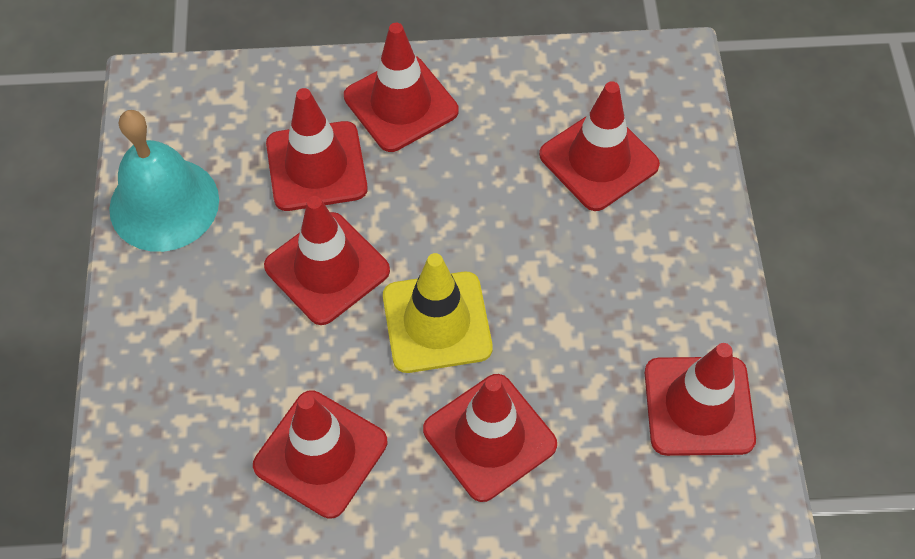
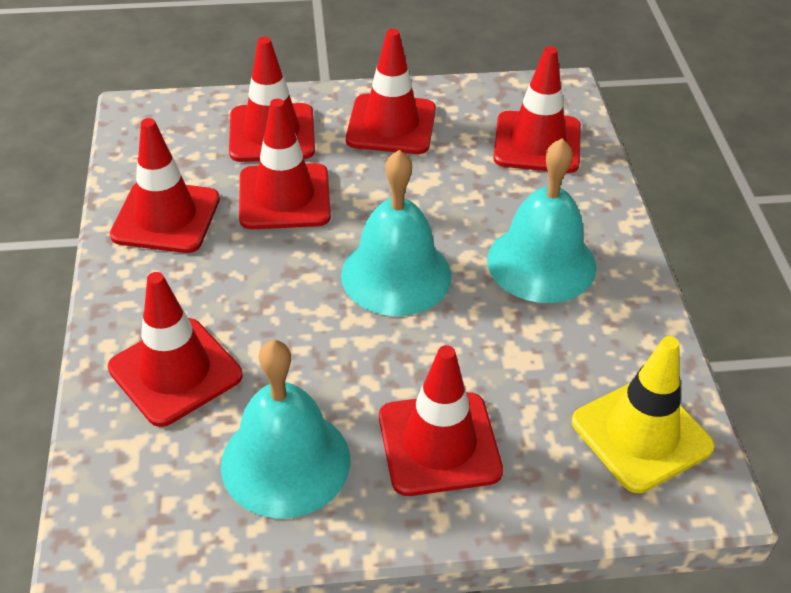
turquoise bell: [109,110,219,252] = 1 -> [221,340,350,518] [341,150,451,316] [487,138,597,303] = 3

